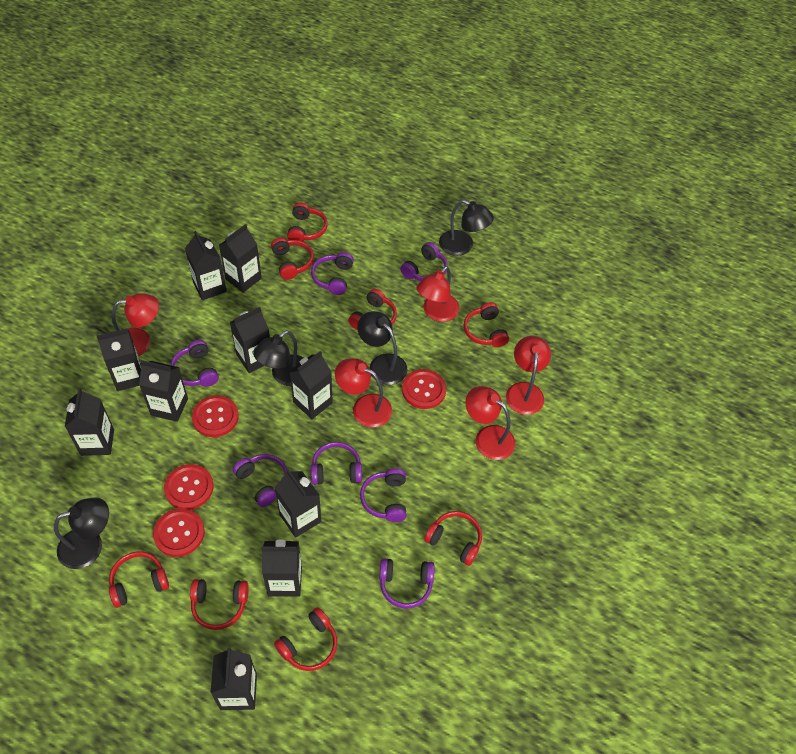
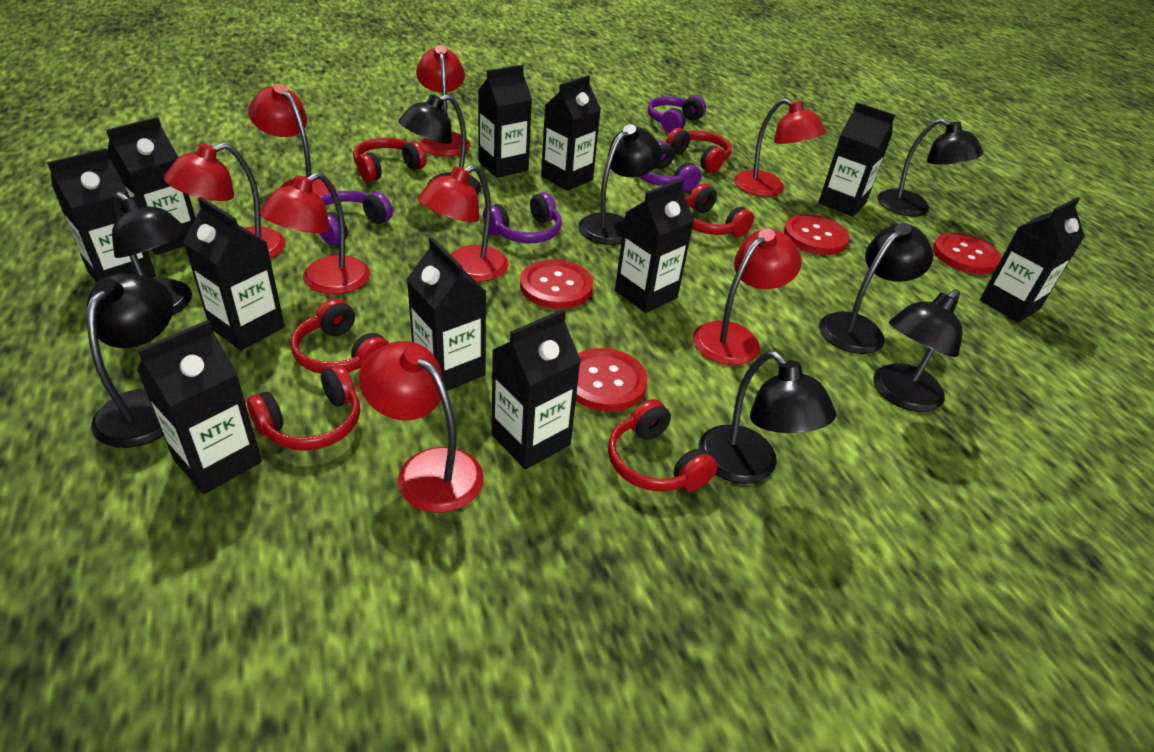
black carton: [65,388,114,456] [97,328,141,391] [139,360,188,422] [185,231,227,300] [210,648,257,710] [219,224,262,293] [230,307,270,373] [261,539,302,597] [275,469,321,538] [289,351,333,419] = 10 -> [47,148,156,282] [106,117,195,255] [137,320,262,494] [183,197,285,350] [407,237,486,391] [478,65,532,178] [492,309,581,469] [541,75,601,191] [615,179,694,313] [818,102,895,217] [980,197,1085,323] = 11
black lamp: [54,497,109,569] [253,330,303,386] [357,311,407,385] [439,200,494,256] = 4 -> [87,273,174,448] [112,192,192,316] [398,94,482,195] [578,124,662,245] [698,351,836,484] [819,223,933,354] [873,289,962,412] [877,119,983,216] = 8
purple headphones: [171,340,219,387] [233,454,287,507] [311,252,354,295] [311,442,362,485] [360,468,407,522] [379,558,435,609] [400,242,447,281] = 7 -> [319,190,393,245] [483,192,562,243] [638,141,701,191] [648,96,706,133] = 4
red headphones: [109,552,169,608] [190,579,249,630] [271,238,314,280] [274,607,337,671] [287,203,328,241] [348,289,397,330] [424,511,482,566] [464,302,509,347] = 8 -> [247,365,360,451] [291,299,390,373] [353,138,427,182] [608,399,718,491] [666,128,732,173] [686,184,754,237] = 6
red lamp: [112,293,159,357] [335,358,392,427] [417,266,460,322] [465,386,515,460] [506,336,551,415] = 5 -> [164,143,285,258] [248,84,336,197] [259,172,370,294] [359,341,484,513] [416,45,470,156] [418,164,509,282] [693,228,802,365] [734,98,826,197] = 8

